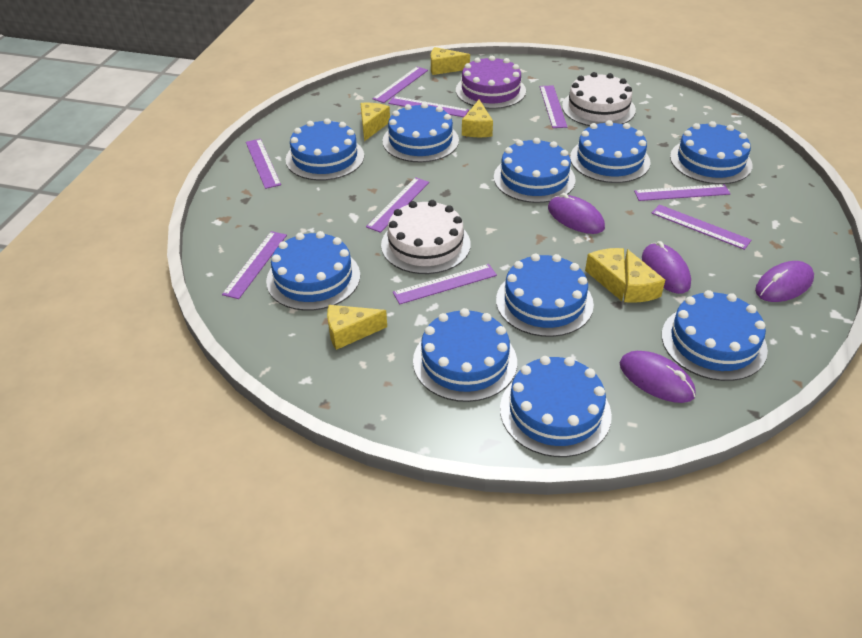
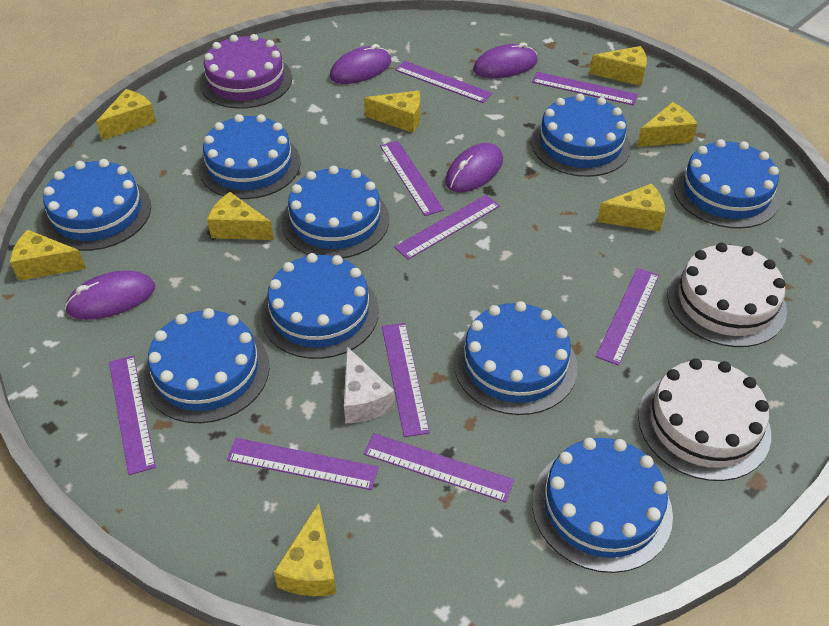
blue cake: [266,231,360,311] [285,118,364,181] [382,103,459,162] [413,308,517,402] [494,138,576,203] [496,254,594,337] [500,356,612,457] [570,120,650,183] [662,290,768,381] [670,121,752,184] = 10 -> [42,159,151,251] [144,308,269,423] [198,114,301,199] [261,253,379,359] [282,166,389,258] [454,301,577,415] [531,93,631,177] [532,438,673,573] [673,139,780,229] = 9
white cheese: none = 0 -> [344,347,395,424] = 1
yellow cheese: [327,305,387,350] [361,103,390,141] [431,47,470,75] [462,99,493,137] [585,248,626,301] [624,249,665,303] = 6 -> [10,230,86,281] [96,89,156,140] [207,192,274,240] [274,503,336,596] [364,90,420,133] [590,46,647,86] [597,183,665,231] [637,102,697,147] = 8

